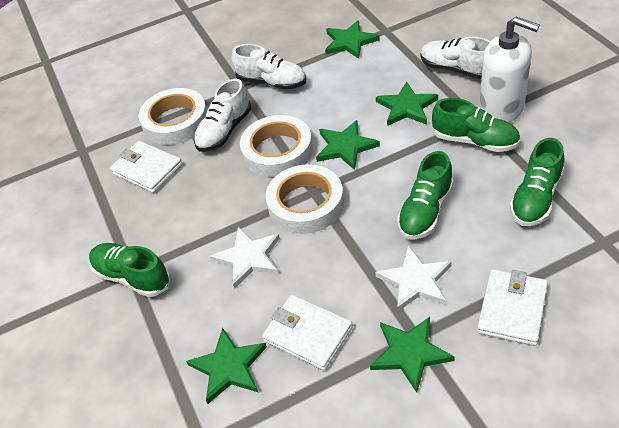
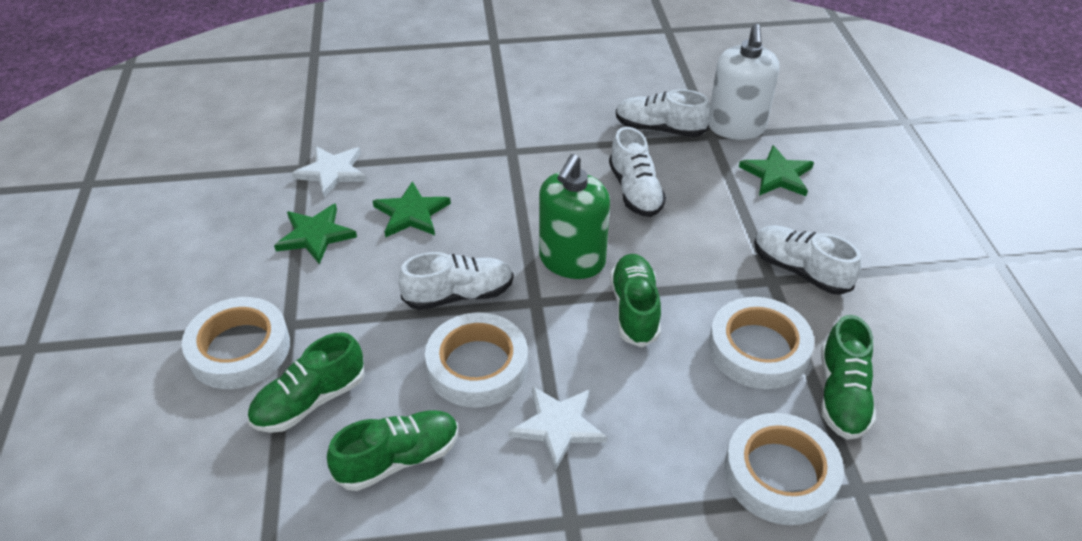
green soap dispenser: none = 0 -> [539,154,610,279] = 1
green star: [186,328,267,404] [316,120,380,170] [325,20,380,59] [370,317,455,393] [376,82,438,126] = 5 -> [274,204,357,264] [373,181,451,237] [739,145,814,196] = 3
white shoe: [194,79,251,152] [231,44,306,90] [421,37,491,79] = 3 -> [398,252,513,310] [609,127,666,217] [616,89,711,137] [754,225,862,295] = 4
white tape: [139,88,207,145] [240,115,313,177] [266,164,344,234] = 3 -> [182,297,290,389] [425,313,528,407] [709,297,814,389] [724,413,844,525] = 4
white wallet: [110,141,183,193] [262,295,353,370] [477,269,548,346] = 3 -> none = 0

